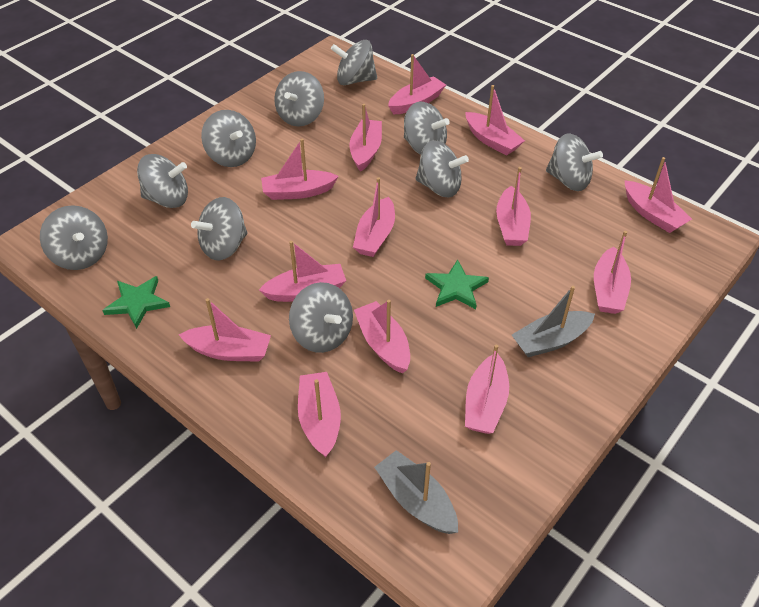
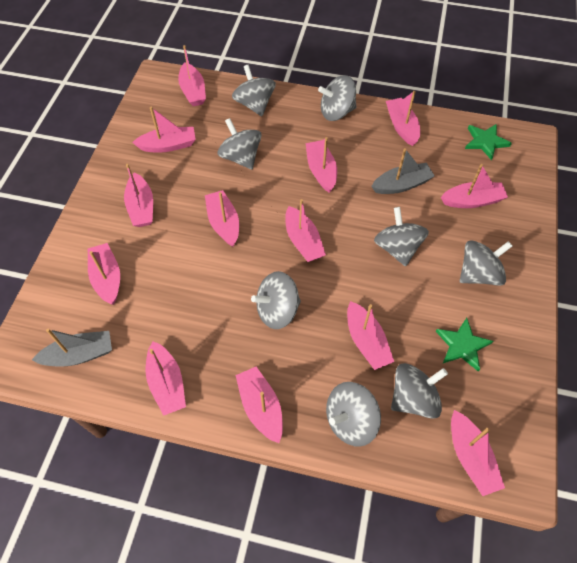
grey spinning top: [40,205,108,270] [137,154,188,208] [191,197,248,260] [201,110,256,167] [274,71,324,127] [289,282,353,353] [331,40,377,85] [404,102,450,155] [415,140,469,197] [546,134,603,191] = 10 -> [217,118,262,170] [232,65,276,116] [251,271,301,329] [318,75,356,121] [326,382,381,447] [374,207,429,266] [391,363,448,419] [460,240,512,286] = 8

